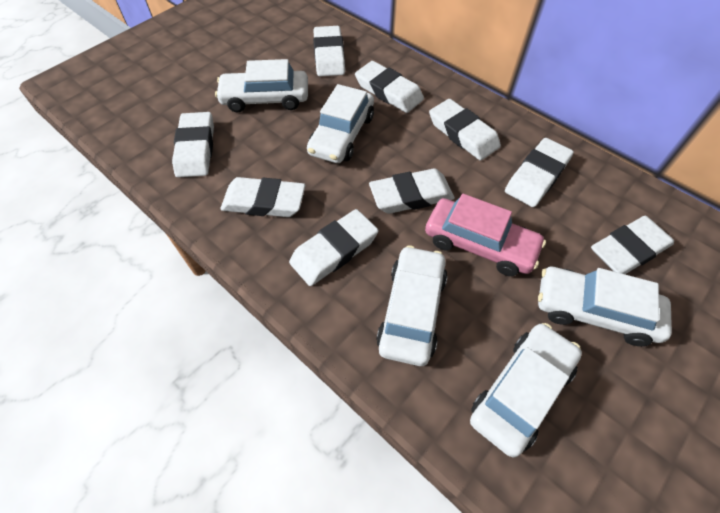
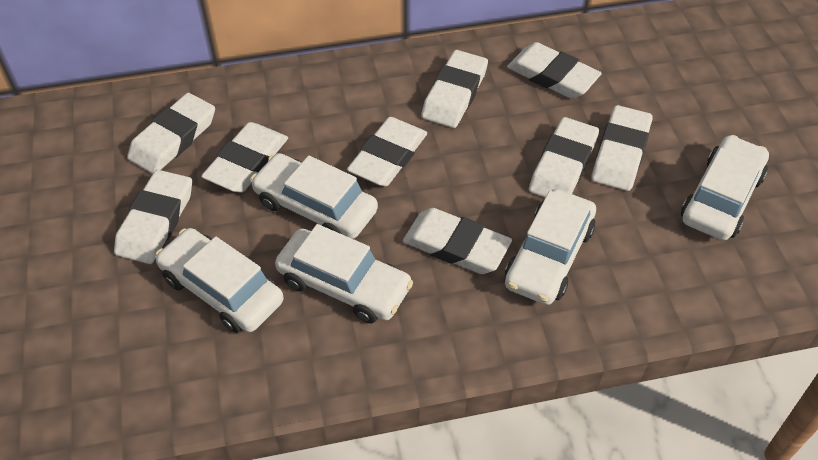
pink car: [425,194,546,276] = 1 -> none = 0

